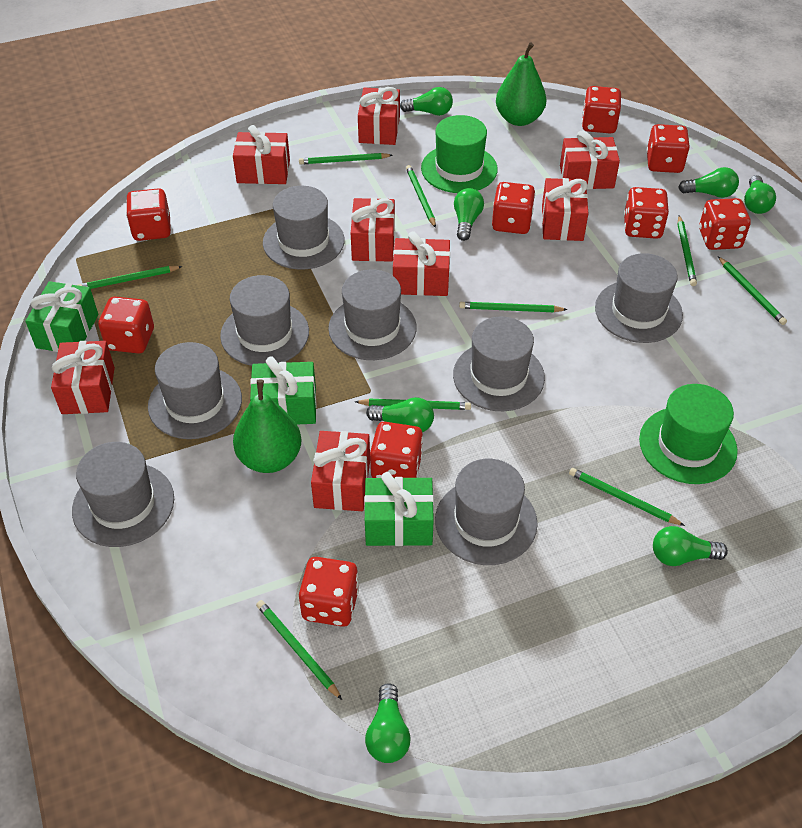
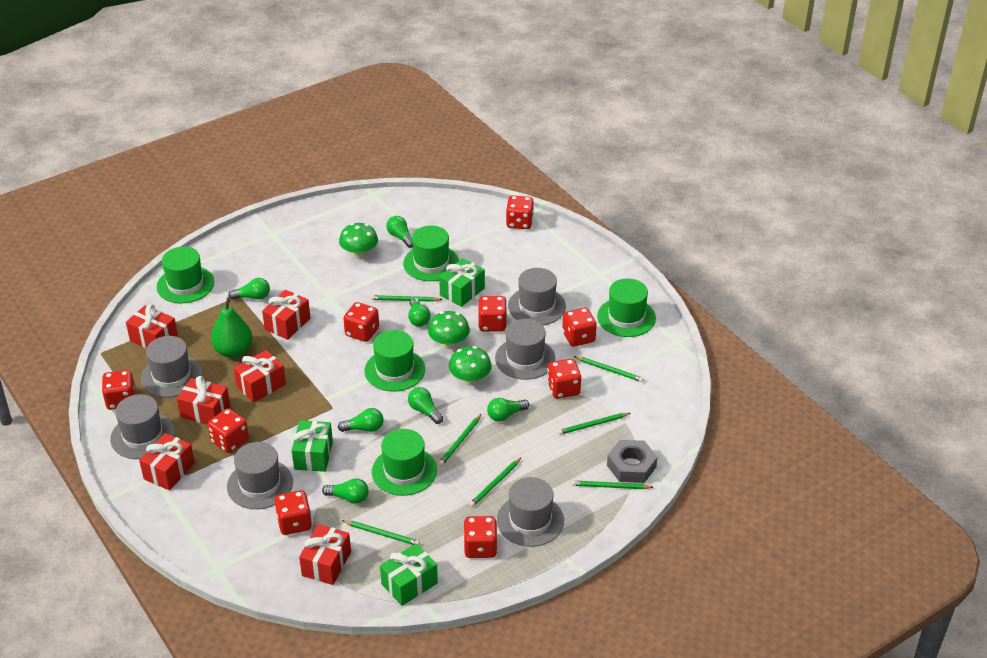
green hat: [421,115,498,193] [639,384,738,484] = 2 -> [157,247,214,303] [364,330,425,392] [372,429,437,496] [403,226,459,281] [597,278,656,337] = 5
green mushroom: none = 0 -> [339,223,378,259] [428,311,470,349] [449,346,492,385] = 3
green pear: [233,379,301,473] [496,42,547,126] = 2 -> [211,297,253,358] = 1
green pencil: [78,266,183,289] [256,600,342,700] [299,153,393,165] [355,398,471,410] [406,165,436,228] [459,302,568,312] [569,468,685,526] [677,215,697,286] [718,256,787,325] = 9 -> [342,520,420,545] [371,295,442,302] [439,414,481,466] [469,457,522,507] [558,413,630,435] [572,481,653,489] [574,356,644,382] = 7
grey hat: [72,442,174,547] [148,342,242,439] [220,275,309,366] [263,186,345,270] [328,270,417,360] [435,459,538,565] [453,317,545,411] [595,253,683,343] = 8 -> [110,394,175,459] [141,336,203,397] [227,442,293,509] [495,319,555,380] [497,477,564,547] [508,268,566,325] = 6
grey nut: none = 0 -> [607,440,657,483] = 1
red gift: [51,341,115,414] [233,125,290,184] [311,431,370,511] [351,198,395,262] [358,87,400,145] [393,232,450,296] [542,178,588,241] [560,130,620,189] = 8 -> [126,304,178,348] [139,433,195,491] [177,376,230,425] [233,350,286,403] [262,290,310,340] [299,524,351,585] = 6

